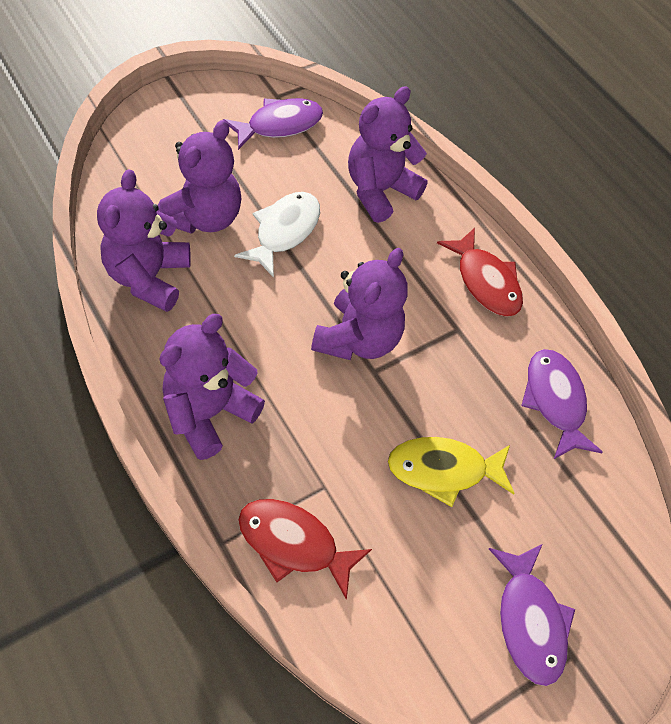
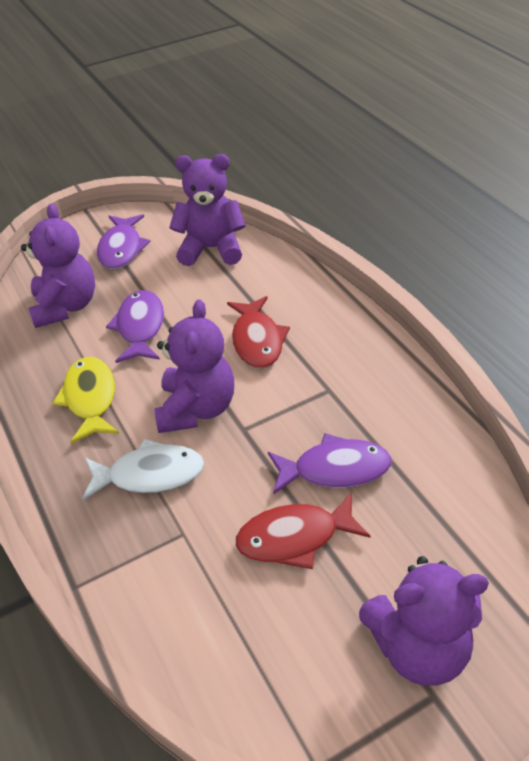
purple teddy bear: [97,169,191,312] [157,120,241,234] [160,314,265,460] [311,248,408,360] [348,86,427,223] = 5 -> [21,203,95,328] [154,300,234,433] [169,154,246,266] [359,556,489,686] = 4

